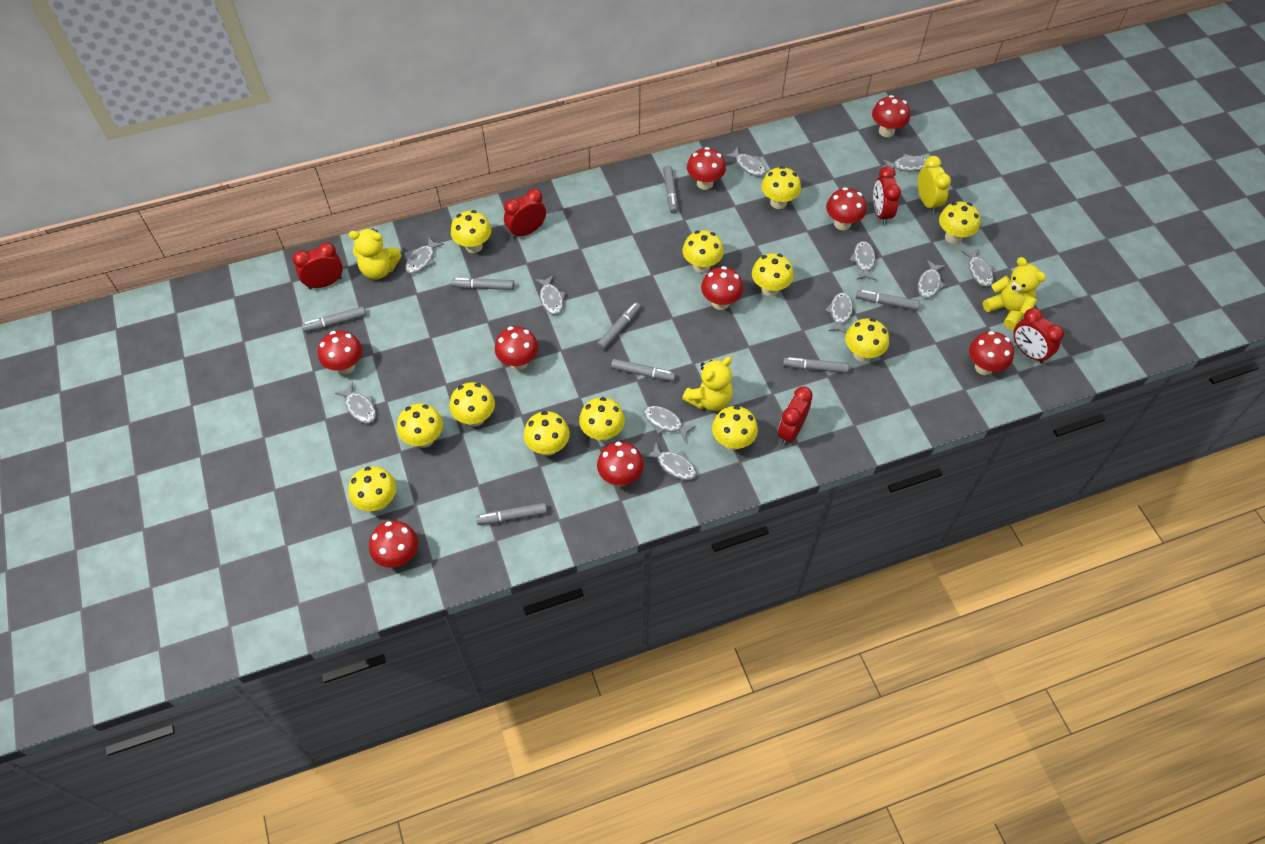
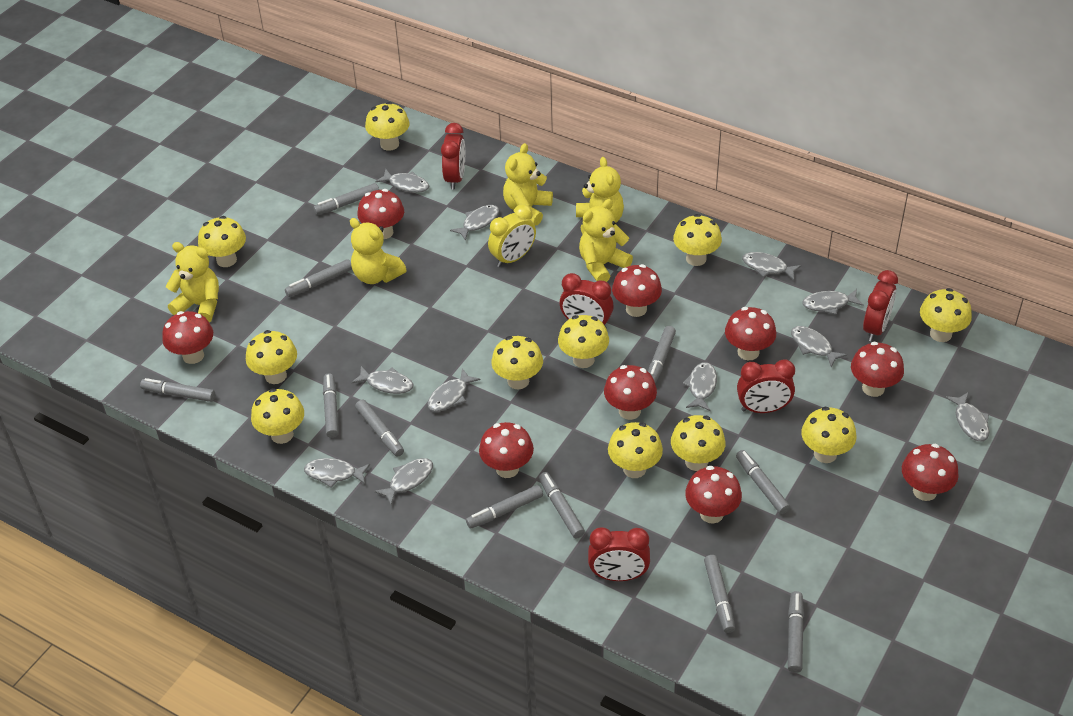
grey marker: [302,306,366,332] [452,278,514,290] [476,503,547,525] [597,302,641,350] [611,359,676,381] [663,166,678,214] [783,358,849,373] [856,290,920,311] = 8 -> [140,378,215,402] [285,259,352,297] [313,183,379,215] [323,373,339,438] [355,400,404,457] [466,485,543,529] [539,472,585,538] [648,326,676,384] [704,555,735,633] [736,450,790,514] [788,591,804,673] = 11
yellow mushroom: [348,466,396,511] [397,403,443,448] [450,382,495,427] [451,210,491,253] [524,411,570,456] [579,397,625,442] [682,230,724,273] [712,406,758,450] [752,253,794,296] [761,166,801,209] [845,318,889,362] [939,202,980,244] = 12 -> [198,216,246,267] [246,330,297,384] [251,388,304,444] [365,102,409,151] [491,336,543,390] [558,315,609,368] [608,422,663,478] [671,415,725,471] [673,214,722,266] [801,407,857,463] [920,288,972,342] = 11
yellow teddy bear: [349,228,402,279] [682,357,733,411] [983,257,1046,330] = 3 -> [166,242,219,322] [350,218,407,284] [503,143,553,225] [576,157,624,234] [579,199,633,282] = 5

